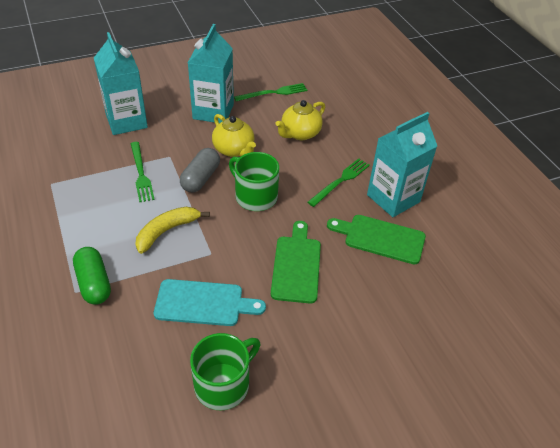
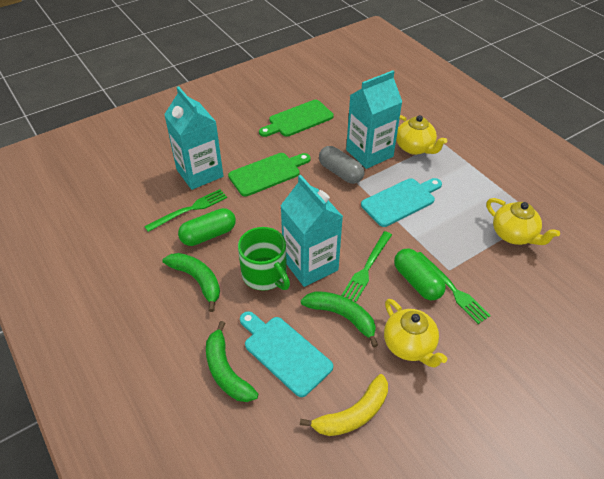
green banana: none = 0 -> [163,253,220,312] [206,321,258,402] [301,291,378,348] = 3
green capsule: [73,247,111,305] = 1 -> [178,208,236,246] [394,248,446,300] = 2
green mug: [190,333,261,410] [229,152,279,211] = 2 -> [238,227,290,290] = 1
turquoise cutting board: [154,279,266,326] = 1 -> [240,311,333,397] [361,178,442,227] = 2
yellow teapot: [212,114,256,157] [275,100,325,140] = 2 -> [384,299,447,368] [396,115,447,155] [487,198,560,245] = 3

